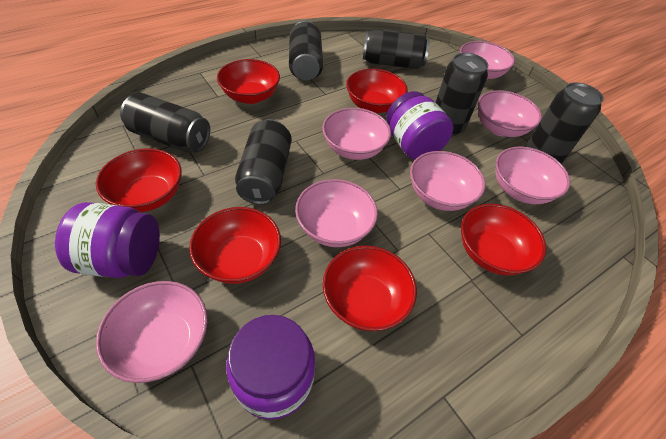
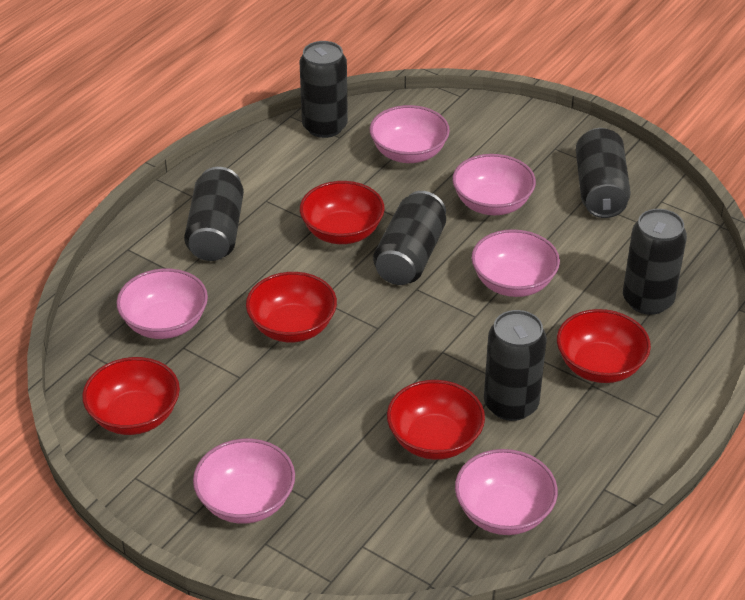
pink bowl: [96,281,208,383] [295,179,378,247] [322,108,391,160] [410,151,486,211] [460,41,515,79] [478,90,542,137] [495,147,570,204] = 7 -> [117,268,208,339] [193,439,295,524] [370,105,450,163] [452,154,536,215] [455,449,558,535] [471,229,560,297] = 6
purple jar: [55,202,160,278] [226,315,315,420] [386,91,453,160] = 3 -> none = 0
red bowl: [96,148,182,212] [189,207,281,284] [217,59,280,104] [323,245,417,331] [346,69,408,113] [461,204,546,275] = 6 -> [82,357,180,435] [246,272,337,342] [300,181,385,244] [387,380,485,460] [557,309,651,383] = 5

